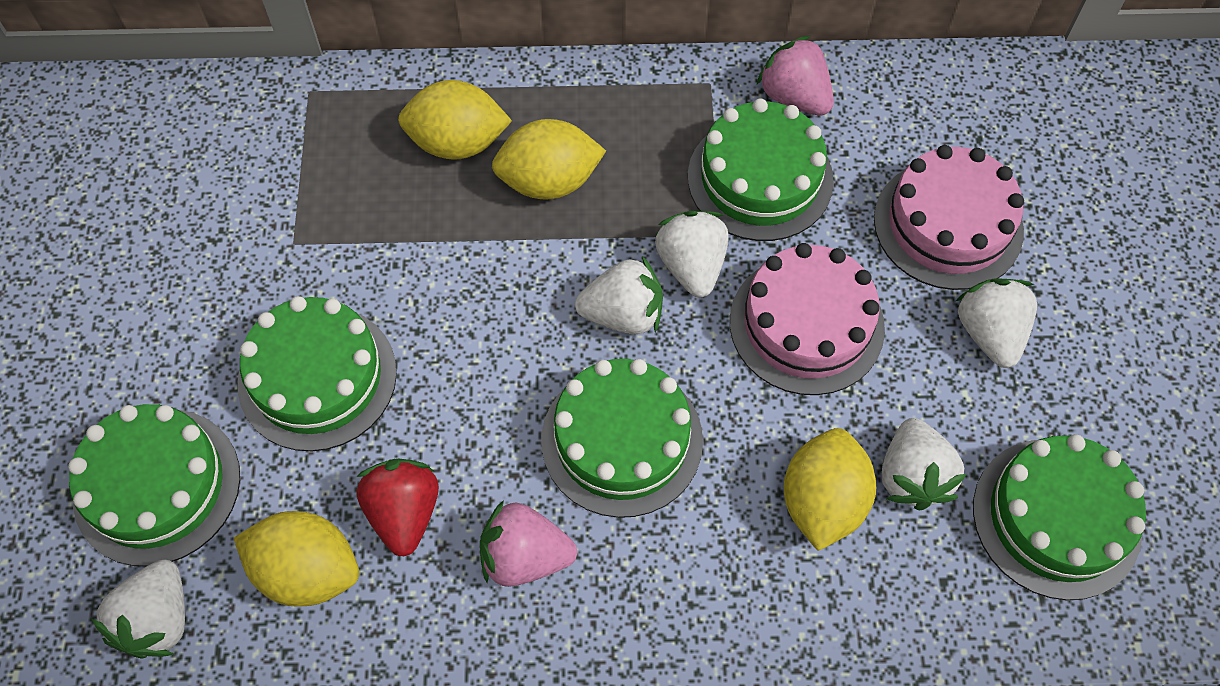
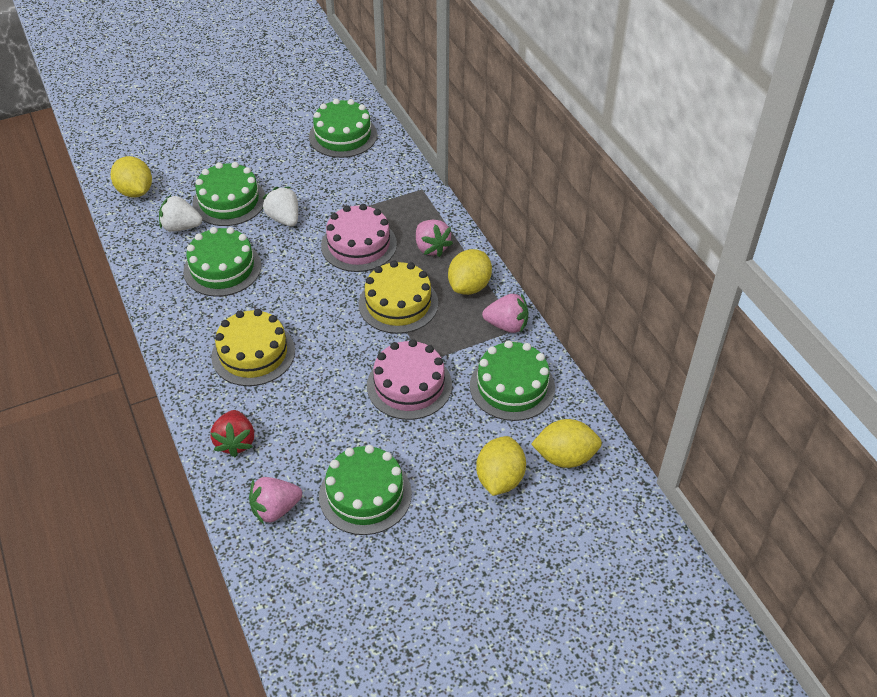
pink strawberry: [480,500,577,587] [757,36,834,115] = 2 -> [249,477,302,525] [416,220,453,257] [482,293,528,333] = 3
white strawberry: [91,559,185,658] [575,256,663,334] [655,211,729,297] [882,418,966,511] [956,278,1037,368] = 5 -> [159,195,202,231] [262,187,298,226] = 2
yellow cake: none = 0 -> [211,309,295,386] [359,260,438,334] = 2

